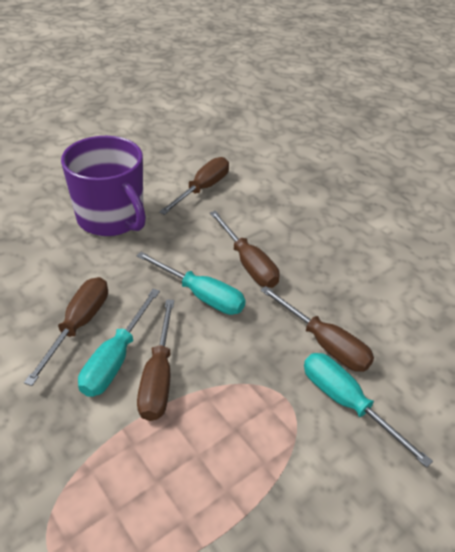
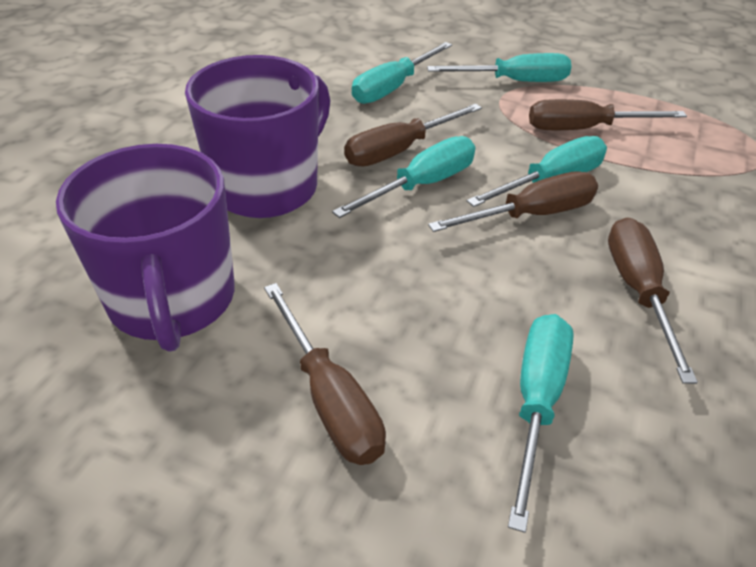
purple mug: [61,136,146,236] = 1 -> [56,144,235,352] [185,55,330,218] = 2
turquoise screwdriver: [78,289,160,397] [136,252,246,315] [304,353,433,468] = 3 -> [332,136,476,218] [352,42,452,104] [427,53,572,82] [467,136,607,207] [508,314,574,533] = 5

